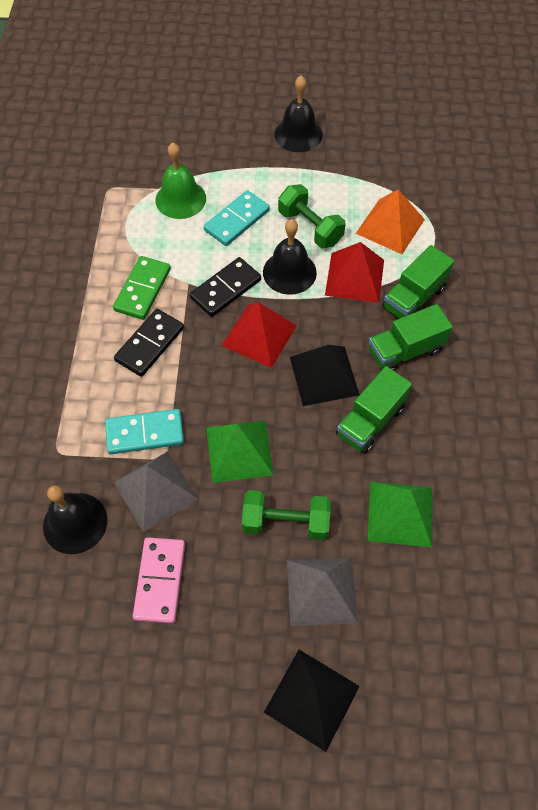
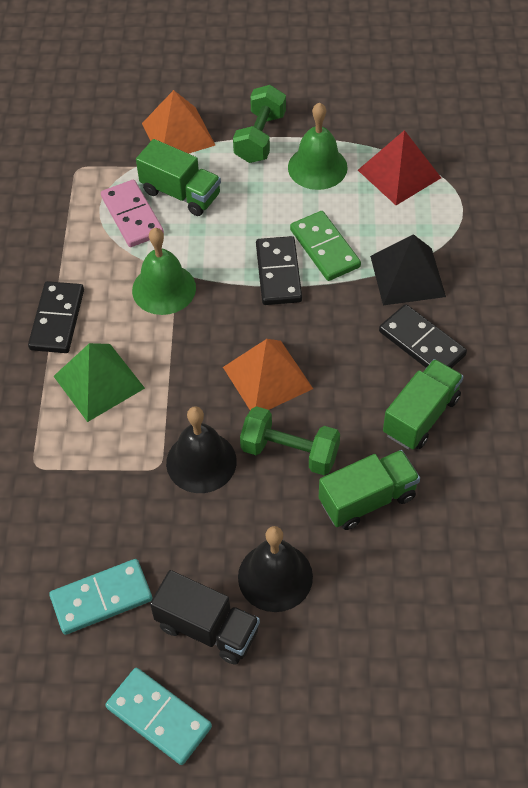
black bell: [43,485,107,554] [263,219,317,295] [274,76,323,152] = 3 -> [166,406,237,493] [238,526,313,612] = 2
black domino: [114,309,184,377] [190,257,261,317] = 2 -> [28,281,84,353] [256,236,302,305] [379,304,467,368] = 3
black pyramid: [264,650,360,752] [290,345,360,406] = 2 -> [370,234,446,305] = 1
black truck: none = 0 -> [150,570,260,665] = 1
green bell: [155,143,206,219] = 1 -> [132,228,196,315] [288,102,348,190] = 2
green pyramid: [206,421,274,483] [368,482,433,547] = 2 -> [54,343,145,422] = 1
grey pyramid: [114,452,198,532] [287,557,358,626] = 2 -> none = 0
orange pyramid: [355,189,425,254] = 1 -> [142,90,216,154] [223,339,313,410] = 2
red pyramid: [221,302,297,368] [325,242,384,303] = 2 -> [358,130,441,205] = 1

